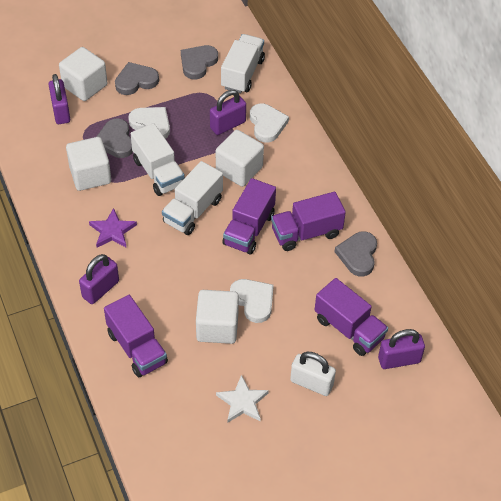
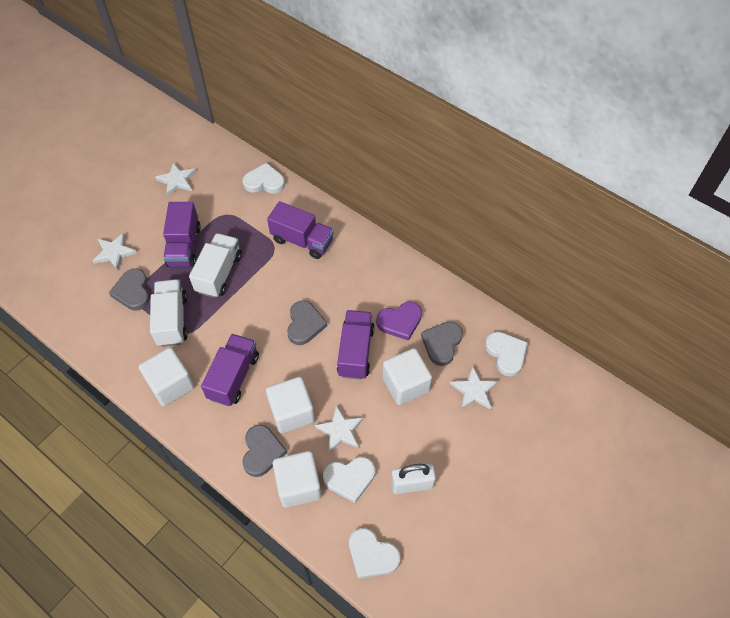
purple heart: none = 0 -> [376,302,422,341] = 1
purple padlock: [48,74,70,124] [79,254,119,304] [210,90,246,135] [378,329,425,369] = 4 -> none = 0
purple star: [89,208,137,248] = 1 -> none = 0
white heart: [128,107,170,139] [230,279,274,323] [250,104,289,143] = 3 -> [242,162,285,194] [323,457,375,503] [349,528,400,579] [485,332,528,376] = 4
white star: [216,375,269,422] = 1 -> [92,233,137,270] [155,162,196,196] [315,405,363,453] [450,367,498,410] = 4
white truck: [130,123,185,196] [162,161,223,235] [221,34,265,93] = 3 -> [150,279,187,347] [189,233,242,298] = 2

